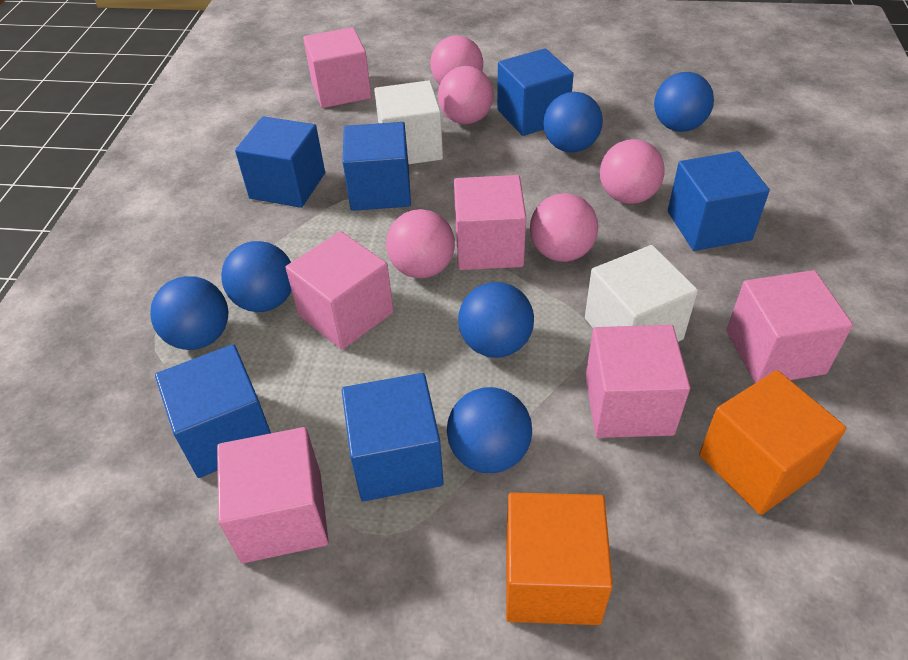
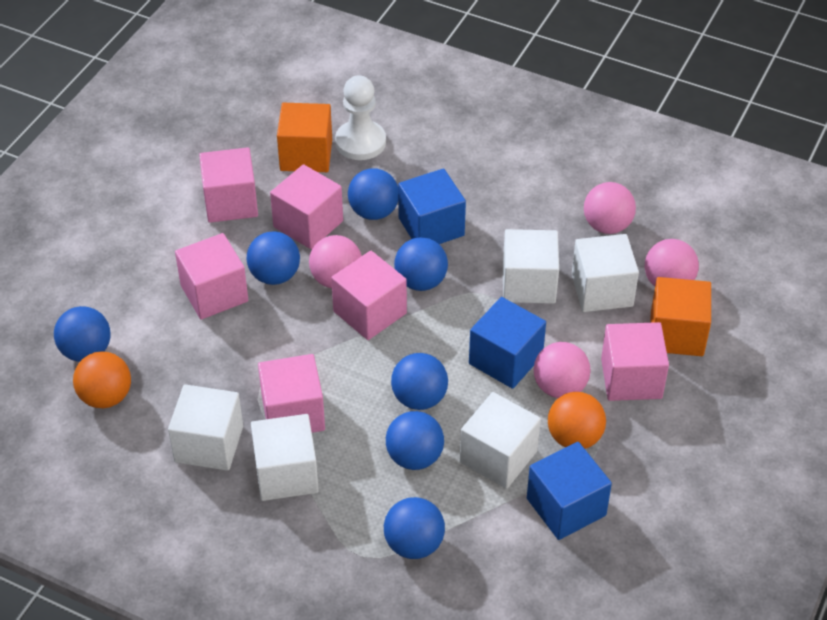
blue ball: [150,276,228,350] [221,241,292,312] [447,387,532,473] [458,282,534,358] [543,92,603,152] [654,72,714,132] = 6 -> [54,306,111,362] [247,231,300,285] [348,168,398,220] [384,497,445,559] [386,411,444,470] [391,353,448,410] [394,237,448,291] = 7
blue cube: [155,344,271,478] [235,116,325,208] [342,373,444,501] [343,122,411,211] [497,48,574,136] [668,151,770,251] = 6 -> [398,168,466,244] [469,297,546,389] [527,442,612,540] = 3
orange ball: none = 0 -> [73,352,131,408] [548,392,606,449] = 2
pink ball: [386,209,455,278] [430,35,483,84] [438,66,494,124] [530,193,598,262] [600,139,665,204] = 5 -> [309,235,362,288] [534,342,591,398] [584,182,636,234] [645,239,699,286] = 4
white cube: [374,80,443,164] [585,245,698,342] = 2 -> [168,384,243,471] [251,414,319,501] [460,392,541,489] [503,229,559,304] [572,234,639,312] = 5
white pawn: none = 0 -> [335,75,386,160] = 1

